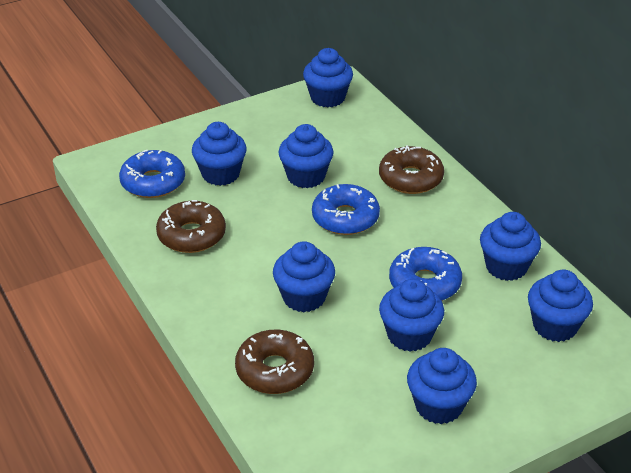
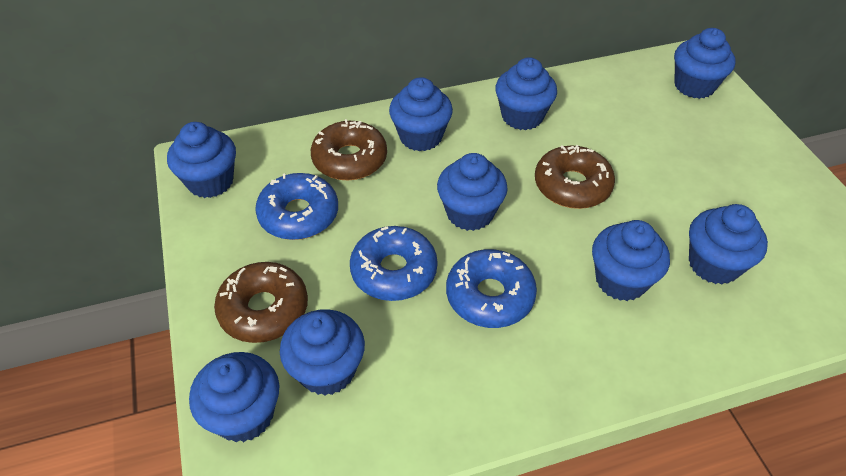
blue cupcake: [192,122,247,186] [273,241,335,312] [279,124,333,188] [303,48,353,108] [379,279,444,352] [407,348,477,424] [480,212,541,281] [528,270,593,342] = 8 -> [167,122,236,198] [189,352,279,442] [280,309,365,396] [389,77,453,151] [437,153,508,231] [495,57,557,130] [592,220,670,301] [674,28,736,99] [689,204,768,284] = 9

